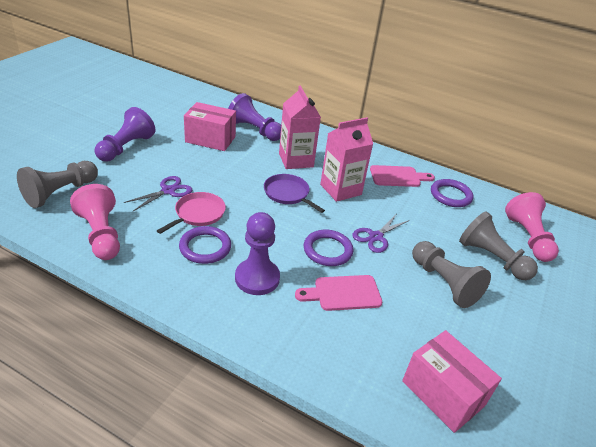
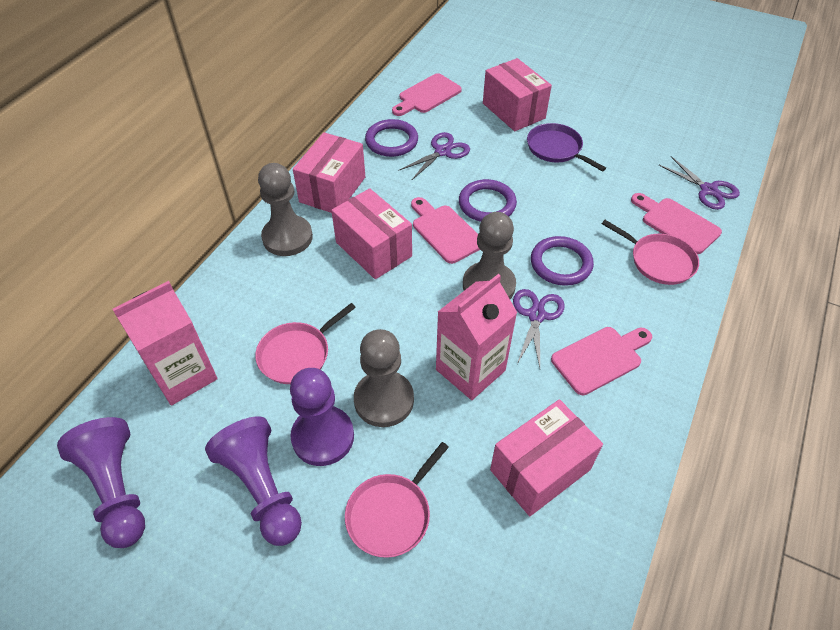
pink box: [184,102,236,151] [402,330,502,433] = 2 -> [293,132,365,213] [331,188,412,279] [483,58,552,131] [490,399,603,516] = 4
pink cutting board: [295,275,382,311] [370,165,435,187] = 2 -> [392,73,462,116] [411,197,480,264] [551,327,652,395] [631,193,722,254] = 4
pink pan: [157,192,226,234] = 1 -> [255,303,356,384] [345,442,449,558] [602,220,699,285] = 3
pink pawn: [70,184,120,260] [505,192,559,262] = 2 -> none = 0
purple scissors: [124,176,192,211] [352,215,410,253] = 2 -> [398,132,470,181] [513,289,565,368] [659,156,740,210] = 3

